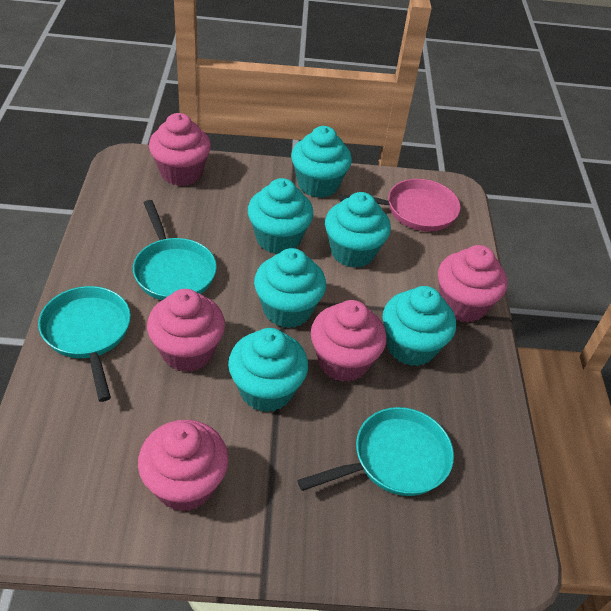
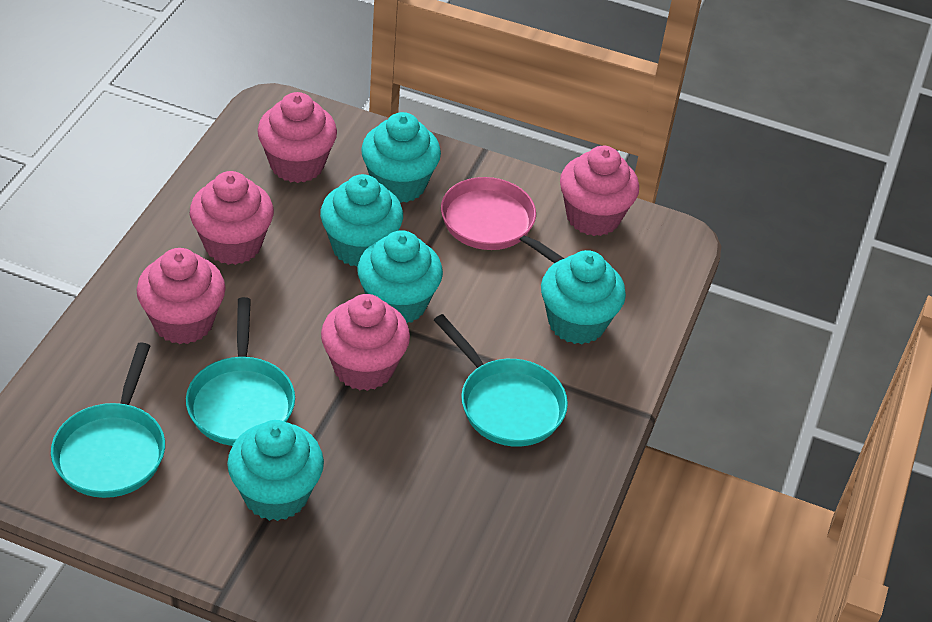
turquoise cupcake: [228,328,308,412] [248,178,314,254] [254,248,326,328] [291,126,352,198] [325,192,391,268] [382,286,456,366] = 6 -> [227,420,324,521] [320,174,403,267] [357,230,443,323] [361,112,441,203] [541,250,626,344] = 5

